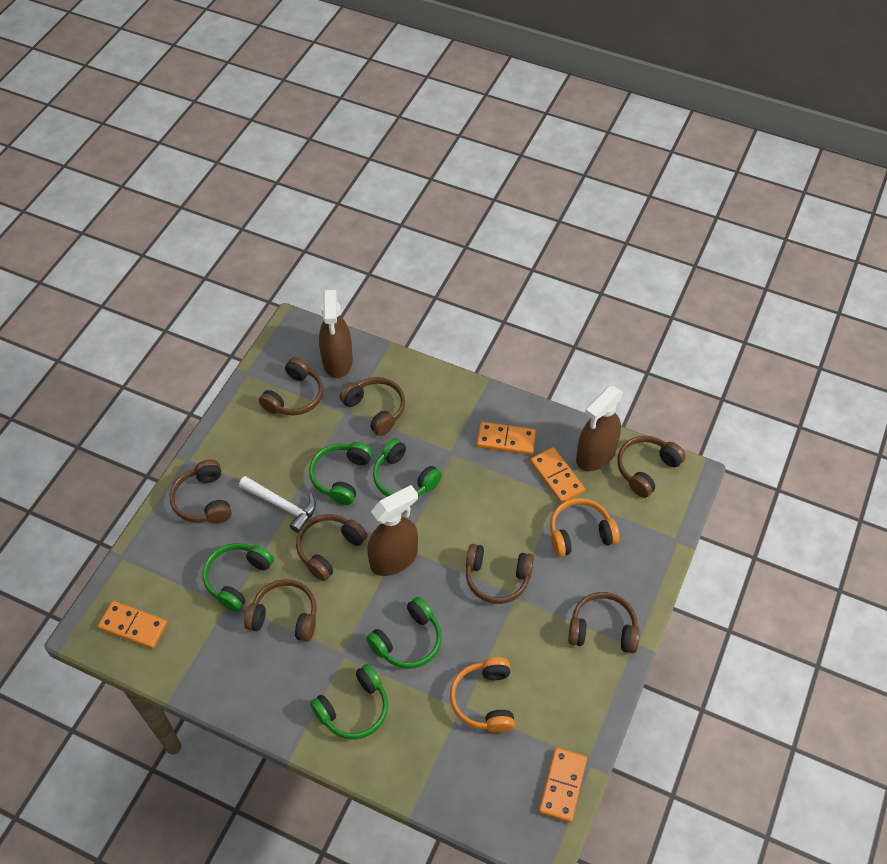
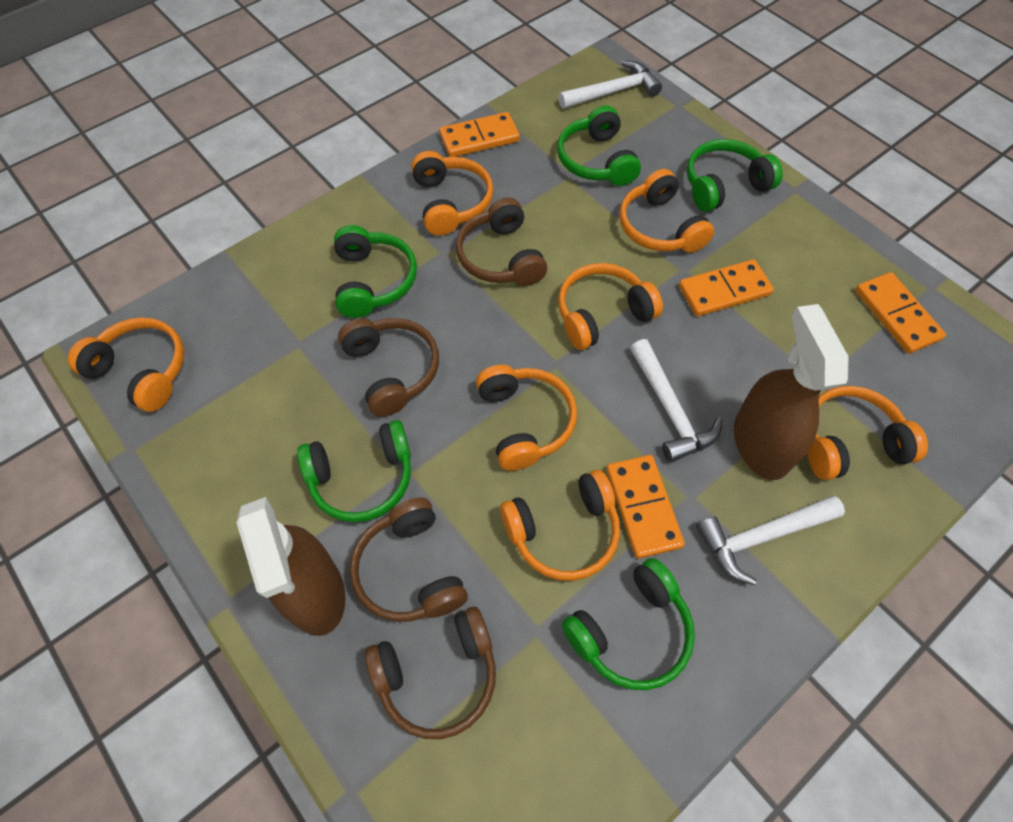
brown headphones: [169,460,232,524] [244,579,317,642] [259,357,323,416] [296,514,367,581] [340,377,405,436] [466,544,534,604] [568,592,640,653] [617,436,685,498] = 8 -> [338,318,439,417] [349,497,468,622] [364,607,496,739] [456,198,547,286] = 4
brown spray bottle: [319,289,353,378] [367,485,418,576] [576,386,624,471] = 3 -> [237,497,345,636] [734,304,849,480] = 2
orange headphones: [450,657,515,733] [550,498,620,557] = 2 -> [68,317,184,412] [411,151,493,236] [476,365,577,471] [500,470,620,581] [558,263,663,350] [619,169,714,253] [808,386,928,480] = 7
white hammer: [239,476,316,533] = 1 -> [558,60,662,109] [630,339,723,463] [696,496,845,585] = 3

